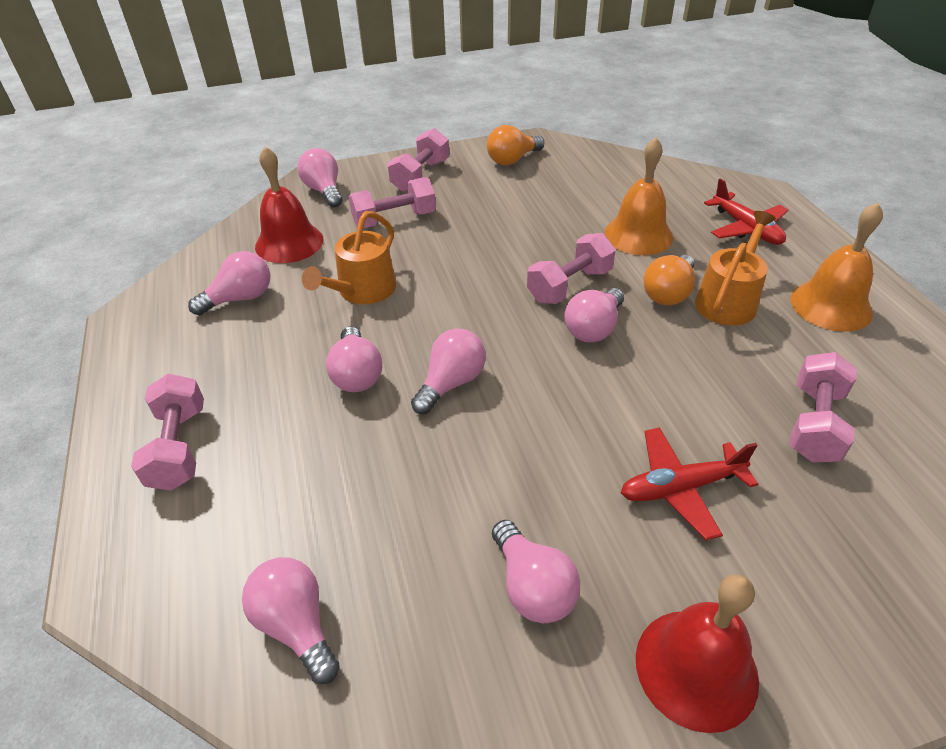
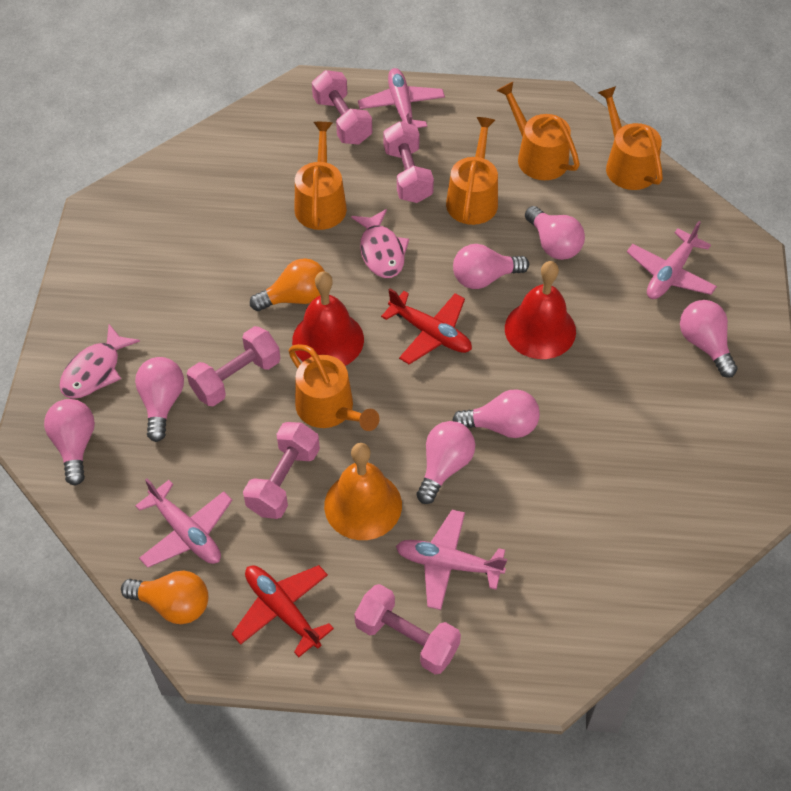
orange bell: [604,137,673,255] [790,203,883,332] = 2 -> [324,443,402,540] = 1
orange watering can: [302,211,396,304] [695,211,776,326] = 2 -> [289,344,380,431] [295,122,347,230] [446,117,498,225] [496,82,580,180] [597,86,663,190] = 5
pink fish: none = 0 -> [59,324,140,399] [351,209,409,278] = 2
pink plane: none = 0 -> [135,478,232,568] [358,68,445,128] [396,510,507,610] [627,221,717,299] = 4

